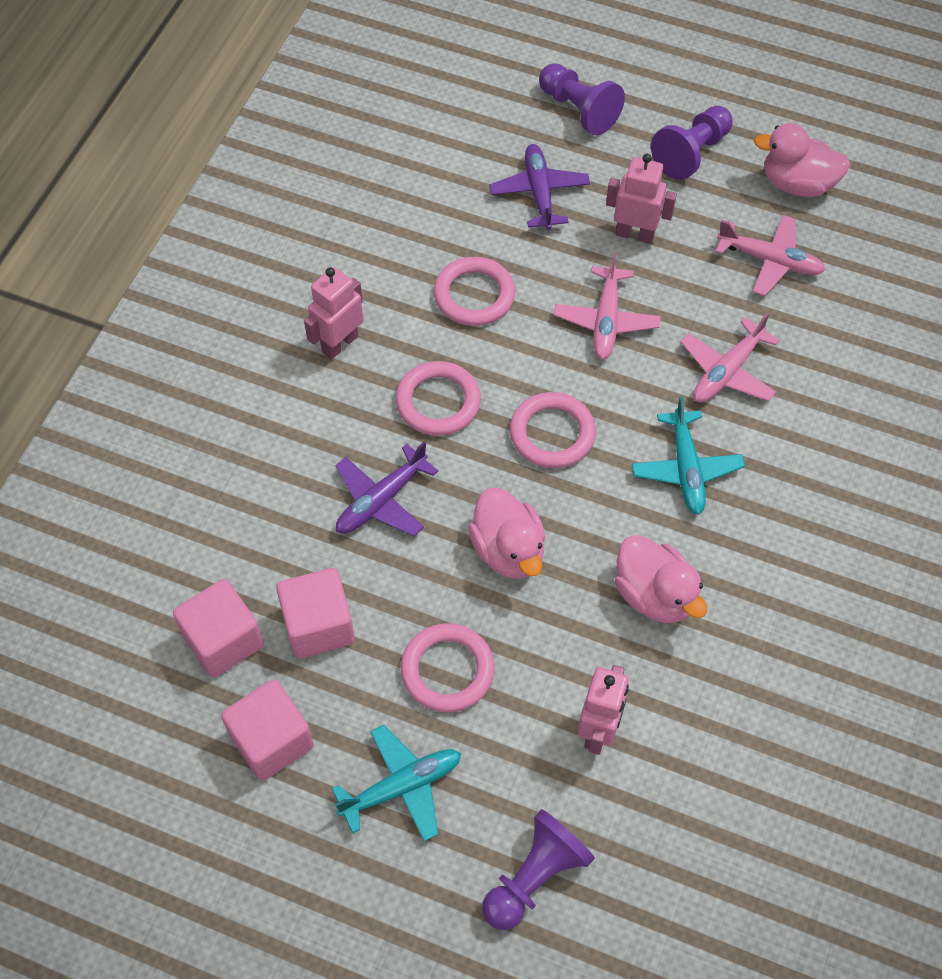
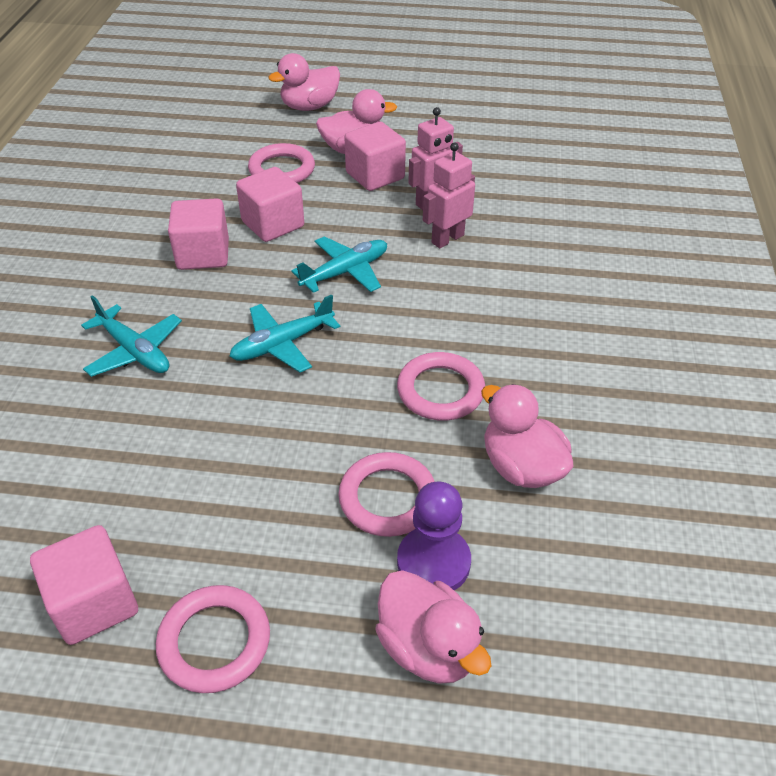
pink cube: [173,579,264,677] [221,680,314,781] [276,568,355,658] = 3 -> [30,525,138,645] [168,198,229,270] [236,167,304,242] [344,121,406,191] = 4
pink duck: [468,488,545,579] [615,535,707,623] [754,123,851,197] = 3 -> [268,53,340,111] [316,89,397,154] [375,570,491,684] [481,384,573,488] = 4
pink plane: [554,252,661,359] [681,312,780,403] [715,215,825,296] = 3 -> none = 0
pink robot: [304,267,363,359] [577,665,629,755] [606,154,677,244] = 3 -> [408,107,463,210] [423,142,475,248] = 2
purple pawn: [482,809,595,930] [539,63,625,135] [651,106,733,180] = 3 -> [397,482,471,591] = 1
purple plane: [335,442,438,536] [489,144,590,230] = 2 -> none = 0
turquoise plane: [332,725,461,841] [632,396,745,515] = 2 -> [81,295,182,377] [229,294,340,372] [291,236,387,293] = 3

